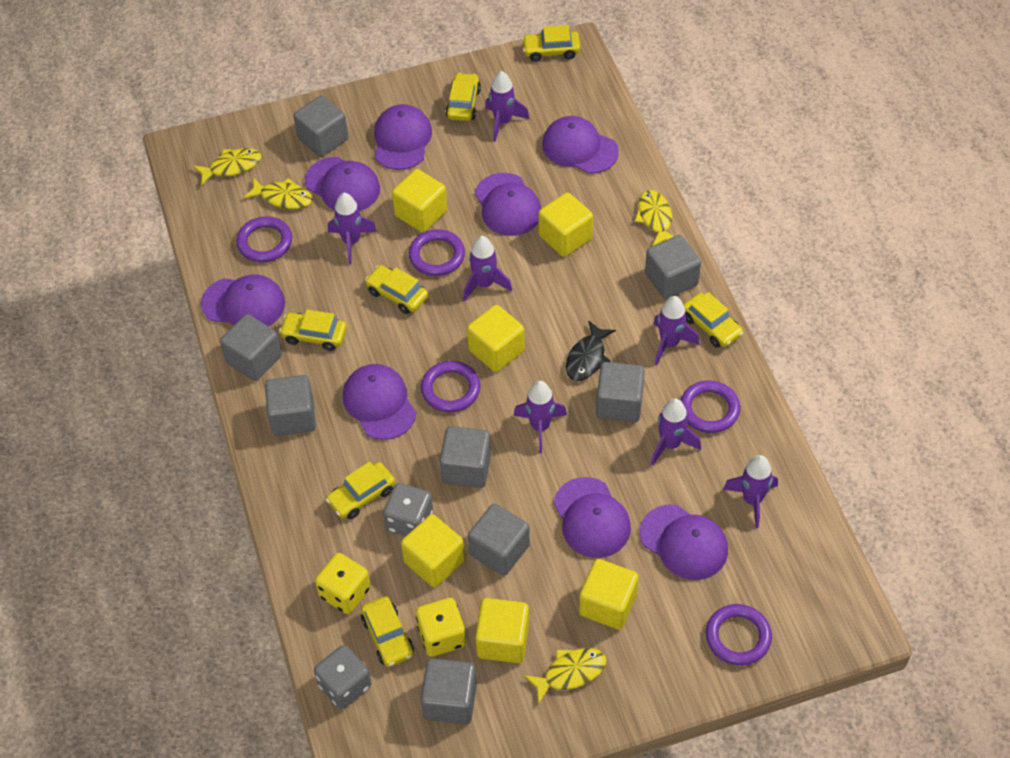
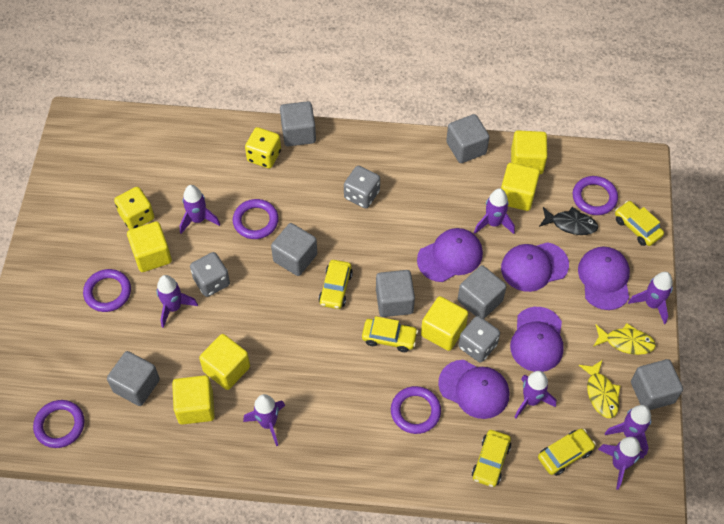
grey cube: [220,314,282,381] [265,375,316,436] [293,95,348,157] [421,658,477,724] [440,426,491,488] [468,503,530,576] [596,362,645,422] [645,235,701,299] = 8 -> [107,351,160,406] [271,223,317,276] [280,101,316,146] [376,270,415,317] [446,114,489,163] [458,265,506,319] [631,359,683,410] = 7
grey dice: [314,645,371,709] [383,483,433,536] = 2 -> [190,252,230,297] [344,166,380,208] [458,316,500,363] = 3
purple cap: [201,275,285,326] [305,157,380,211] [343,364,416,440] [374,104,432,170] [475,173,542,236] [542,116,619,174] [554,477,631,558] [640,504,728,580] = 8 -> [417,228,483,282] [438,360,510,419] [501,242,569,292] [510,307,564,372] [578,246,630,310] = 5
purple rocket: [328,193,377,264] [463,236,512,302] [485,71,529,142] [513,381,567,453] [651,398,701,465] [653,296,699,365] [723,455,778,528] = 7 -> [156,275,198,328] [180,185,220,234] [243,394,285,446] [474,188,515,234] [514,371,556,418] [598,437,645,490] [605,405,651,455] [628,272,673,324] = 8
yellow car: [279,309,347,351] [326,461,395,519] [361,596,414,667] [365,265,428,314] [446,73,481,121] [522,25,580,62] [684,292,743,348] = 7 -> [319,260,353,309] [362,316,418,352] [472,430,511,487] [538,428,596,476] [615,201,664,246] = 5
yellow fish: [193,148,262,186] [243,177,313,209] [524,648,607,704] [635,190,674,246] = 4 -> [579,360,620,418] [593,323,656,355] = 2

